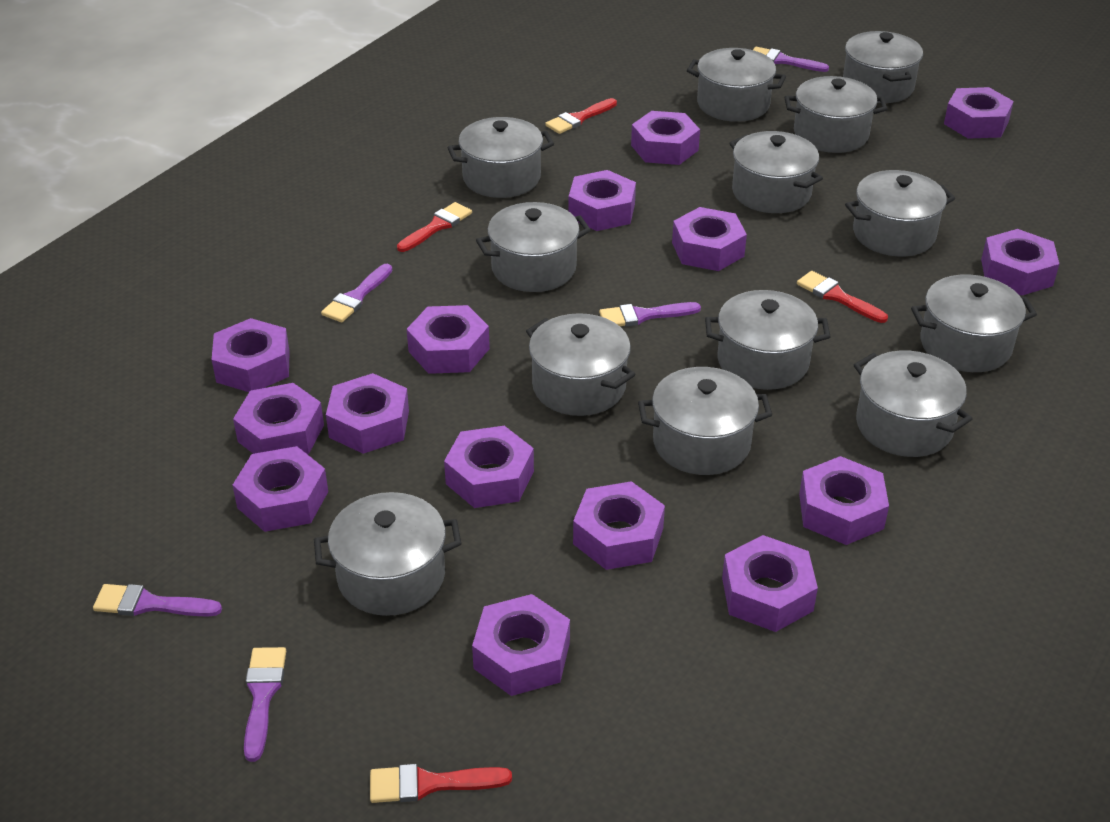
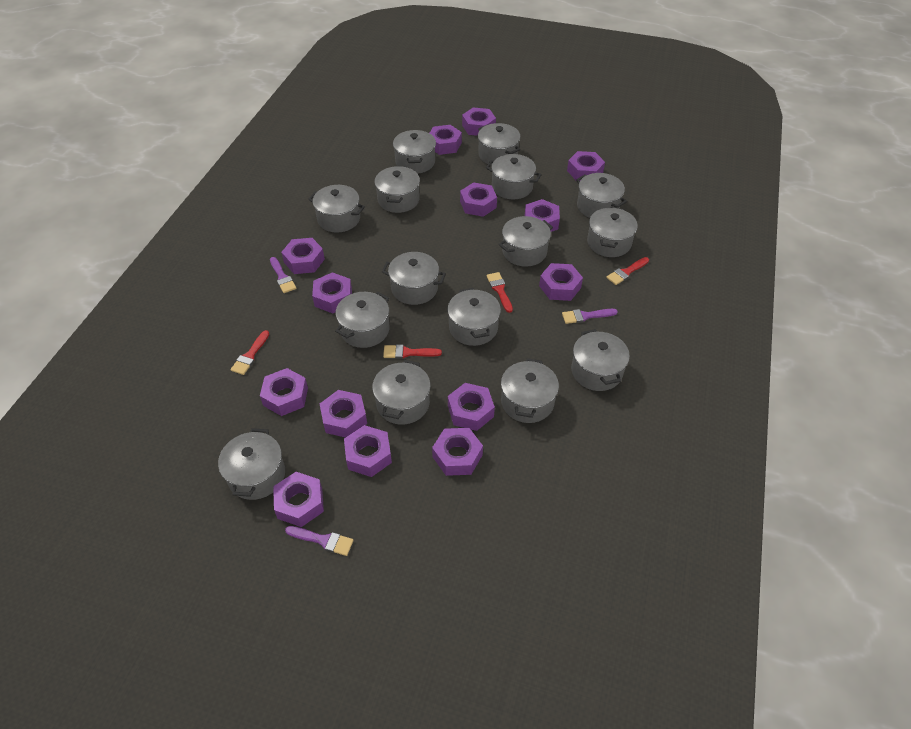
grey pot: [314,492,461,616] [448,117,554,198] [476,202,591,292] [526,313,636,416] [638,367,772,475] [687,48,786,122] [705,290,831,390] [729,131,823,213] [785,76,887,153] [843,31,923,103] [845,170,955,256] [854,351,973,457] [911,274,1037,372] = 13 -> [218,428,285,500] [308,185,365,232] [335,292,389,348] [372,360,431,425] [374,166,420,213] [382,252,446,305] [393,130,436,174] [447,288,501,346] [478,123,520,165] [486,154,542,199] [499,216,553,267] [501,358,559,423] [571,329,630,391] [576,173,627,218] [587,207,638,257] = 15
purple brush: [93,584,222,617] [244,647,286,762] [321,264,392,322] [599,302,701,327] [753,47,829,72] = 5 -> [270,257,296,293] [285,526,354,556] [562,309,618,324] = 3
purple nut: [212,318,290,392] [232,446,328,532] [233,383,324,454] [326,373,409,454] [407,305,490,374] [444,426,534,508] [472,594,570,696] [568,170,636,231] [573,481,665,570] [631,111,700,165] [672,207,747,271] [722,535,818,632] [799,456,889,545] [944,87,1014,139] [981,229,1059,296] = 15 -> [260,368,308,416] [273,472,324,527] [281,238,325,274] [312,272,352,313] [320,390,367,438] [344,425,392,477] [430,125,462,155] [432,428,483,476] [448,383,495,431] [460,182,497,217] [462,107,496,136] [525,199,560,232] [539,263,583,301] [567,151,605,181] = 14

